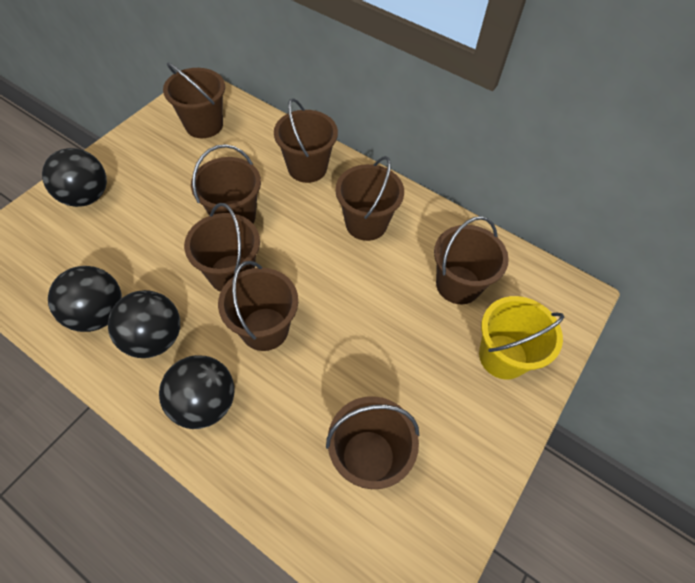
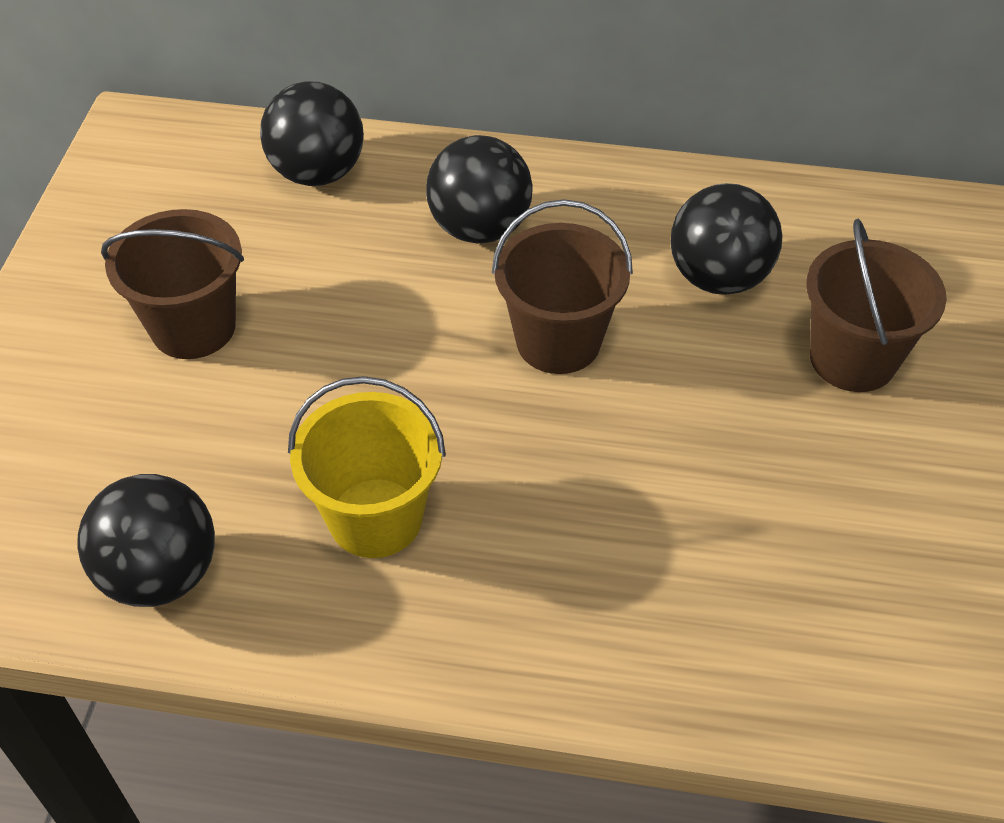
brown bucket: [163,62,225,138] [184,203,260,292] [191,144,261,223] [218,261,298,351] [274,98,338,183] [326,396,419,489] [336,156,404,241] [434,216,509,304] = 8 -> [101,209,244,359] [492,199,633,374] [806,219,947,392] = 3

